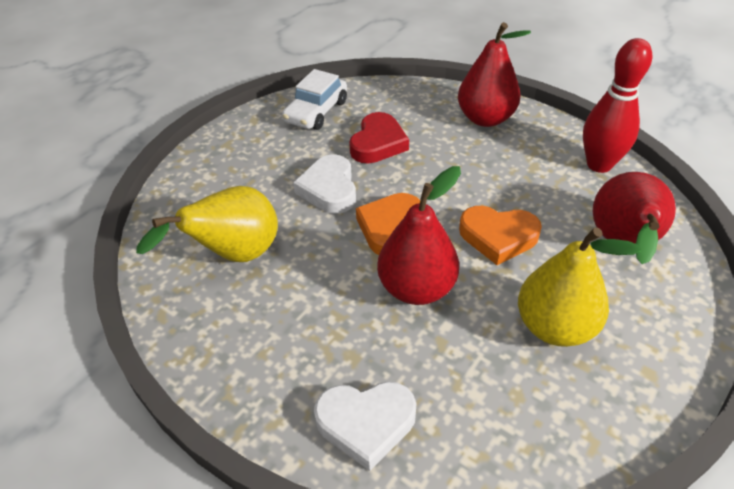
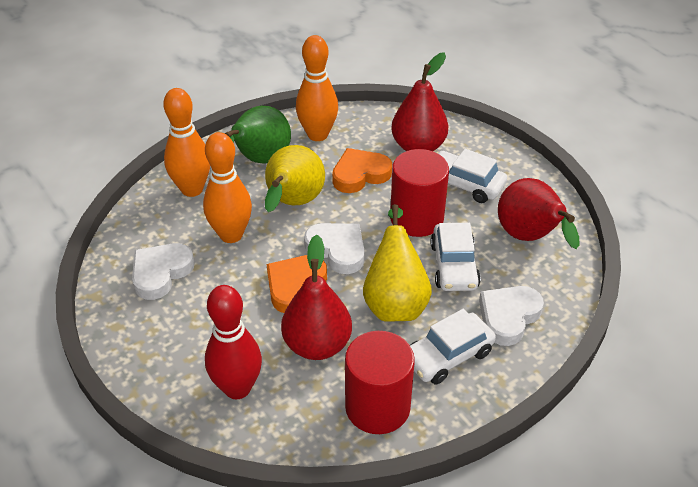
green pear: none = 0 -> [225,106,291,164] = 1
orange bowling pin: none = 0 -> [163,88,210,197] [203,132,252,243] [296,35,338,141] = 3
red cylinder: none = 0 -> [345,331,415,434] [390,149,449,237] = 2
red heart: [349,112,409,164] = 1 -> none = 0
white car: [282,69,347,130] = 1 -> [410,309,496,385] [431,223,481,291] [436,149,507,203] = 3
white heart: [293,155,356,214] [314,381,417,471] = 2 -> [132,243,195,300] [304,223,365,274] [479,286,544,346] = 3

